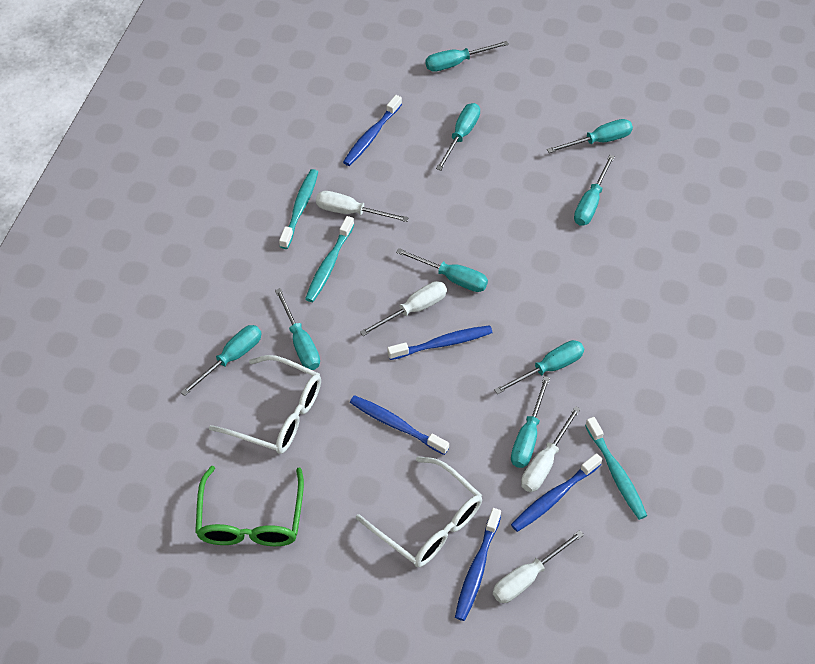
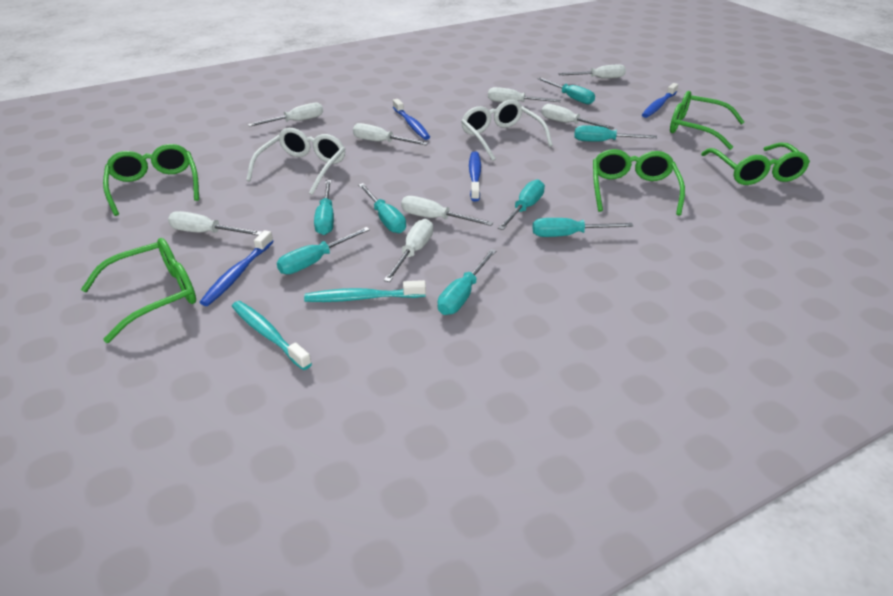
blue toothbrush: [343,95,402,166] [350,395,449,455] [387,325,493,360] [455,508,501,621] [511,453,602,532] = 5 -> [199,230,274,306] [393,99,430,140] [469,151,481,201] [642,83,679,118] = 4
green glasses: [195,466,304,546] = 1 -> [81,238,196,343] [103,144,199,216] [593,149,685,216] [670,91,744,150] [701,143,810,185] = 5
turquoise screwdriver: [181,325,262,396] [275,288,320,370] [396,248,488,292] [425,41,509,72] [436,103,480,171] [494,340,584,394] [511,376,550,468] [547,119,633,153] [574,155,615,226] = 9 -> [277,227,370,274] [314,180,334,235] [358,183,406,233] [438,249,496,315] [498,179,545,230] [532,218,634,237] [538,78,595,104] [574,125,657,142] = 8
turquoise toothbrush: [279,169,318,249] [305,216,354,302] [585,417,647,520] = 3 -> [232,301,312,370] [304,280,426,302] = 2
white screwdriver: [316,191,409,222] [360,281,447,336] [493,530,584,603] [521,406,581,492] = 4 -> [168,211,262,236] [248,103,323,127] [353,123,428,145] [384,219,433,282] [401,196,493,226] [488,87,561,102] [542,104,614,130] [559,64,626,79] = 8

